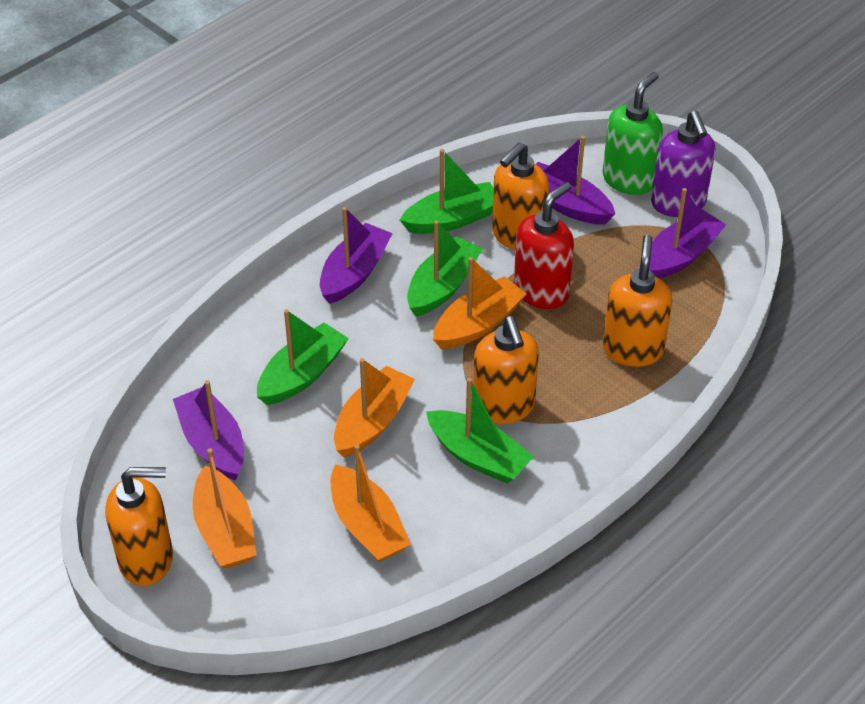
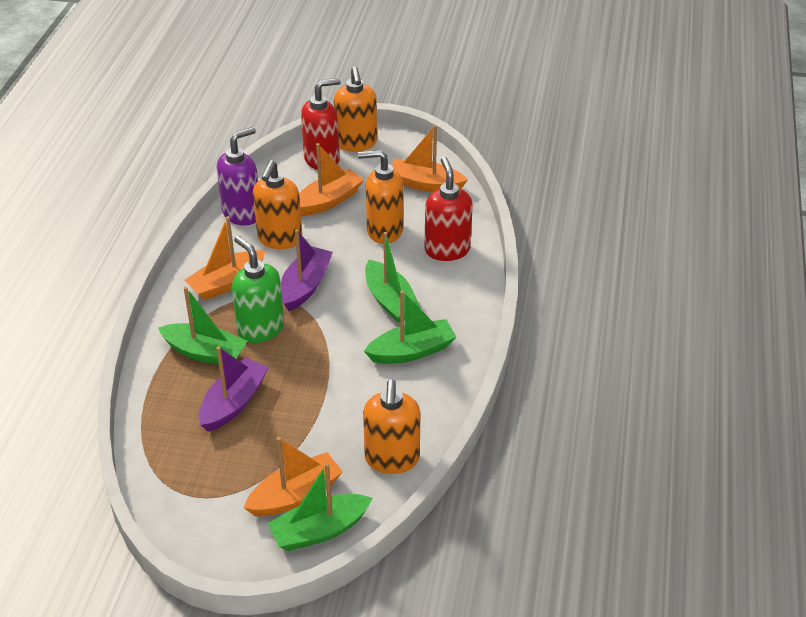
purple boat: [173,380,244,480] [320,207,393,304] [536,136,615,225] [649,188,726,279] = 4 -> [199,346,269,432] [281,229,333,311] = 2
red soap dispenser: [514,182,574,309] = 1 -> [301,78,341,170] [425,157,473,261] = 2

